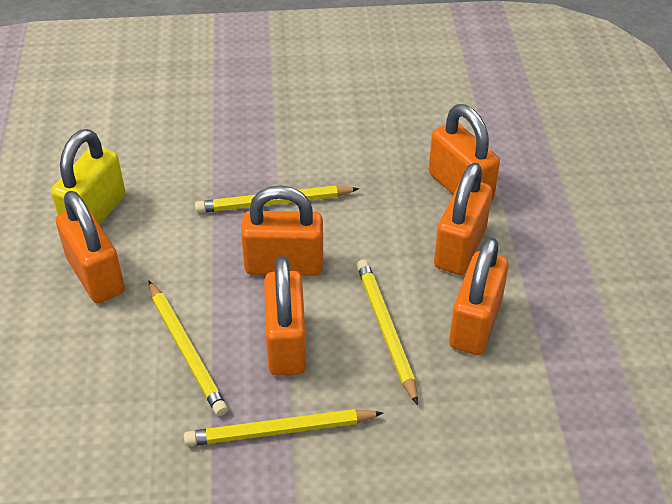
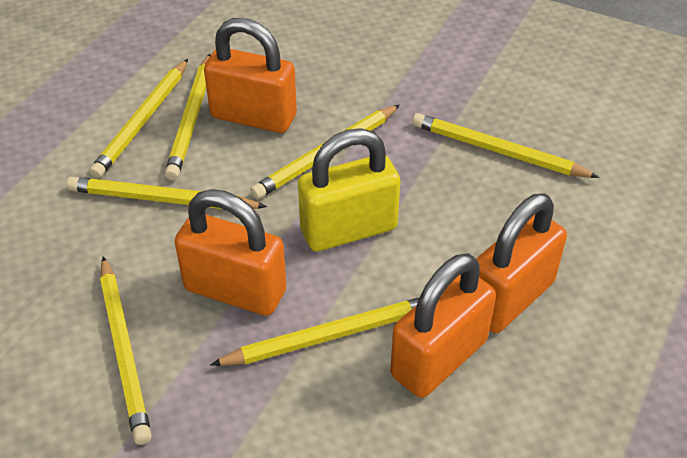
orange padlock: [56,191,125,303] [241,185,323,276] [264,256,307,376] [429,104,500,201] [434,163,492,275] [449,237,509,355] = 6 -> [175,189,286,316] [204,18,297,133] [390,253,496,398] [476,193,567,333] = 4
yellow pencil: [149,281,228,416] [184,409,383,446] [195,185,359,213] [357,260,418,405] = 4 -> [66,177,267,209] [89,59,188,179] [100,256,152,445] [165,54,211,180] [210,298,419,366] [250,104,400,199] [412,113,600,178] = 7

